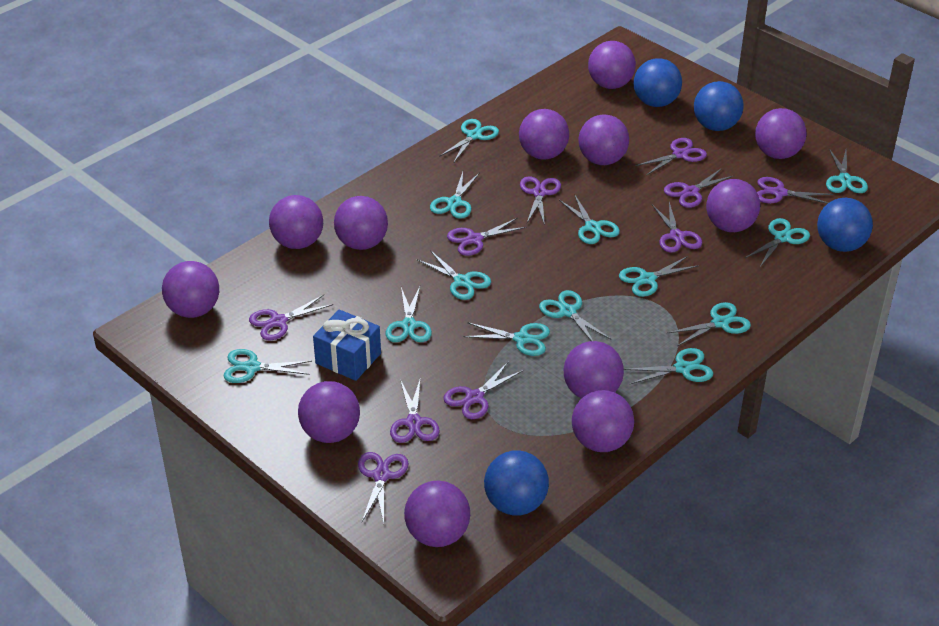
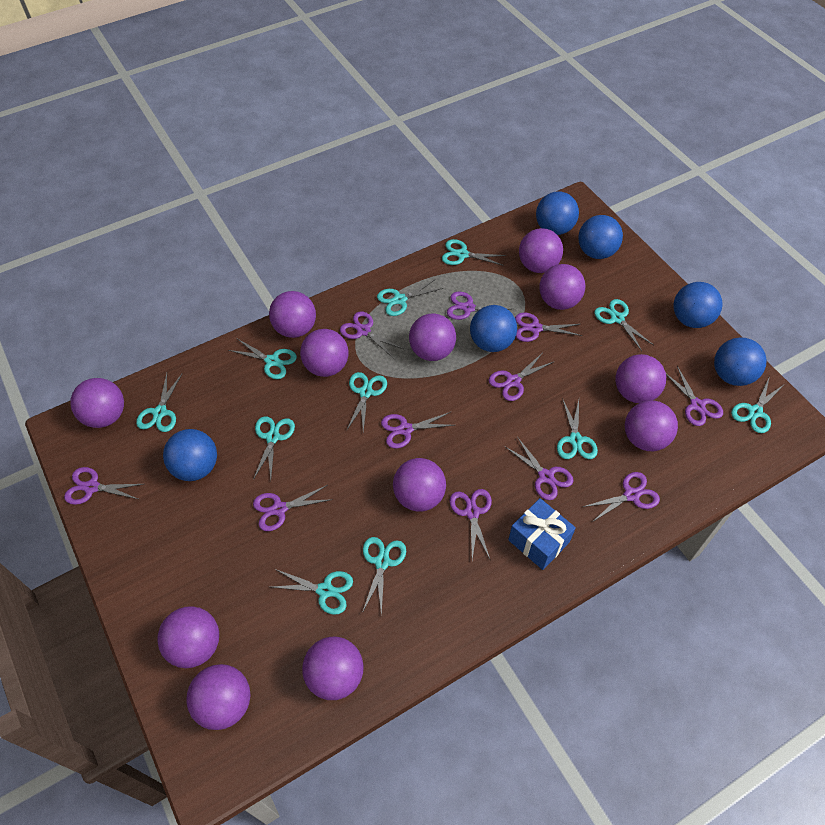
blue ball: [484,450,549,516] [634,58,682,107] [694,81,744,131] [817,198,873,252] = 4 -> [163,429,217,481] [470,305,517,352] [536,192,579,235] [578,215,623,259] [673,282,722,328] [714,337,767,386] = 6
purple scissors: [249,295,333,341] [358,452,409,523] [390,377,440,443] [444,361,523,419] [447,218,526,256] [520,176,561,225] [636,138,707,175] [652,202,702,253] [664,168,735,208] [757,177,833,204] = 10 -> [64,467,143,505] [253,485,333,531] [340,311,403,359] [381,412,455,449] [447,292,512,320] [449,489,492,561] [489,353,553,401] [504,438,573,500] [515,313,582,342] [583,472,660,523] [666,366,723,426] = 11
turquoise scissors: [223,349,312,383] [386,287,432,342] [418,250,491,300] [430,172,479,219] [439,119,499,162] [463,322,550,356] [539,290,611,341] [559,194,620,244] [619,256,699,297] [624,348,713,384] [667,302,751,346] [744,218,810,267] [826,149,868,193] = 13 -> [136,373,182,432] [228,338,297,379] [253,416,295,480] [272,569,353,615] [346,372,387,432] [362,537,406,616] [377,279,443,316] [442,239,506,266] [557,398,598,459] [594,299,653,351] [731,376,785,433] = 11

